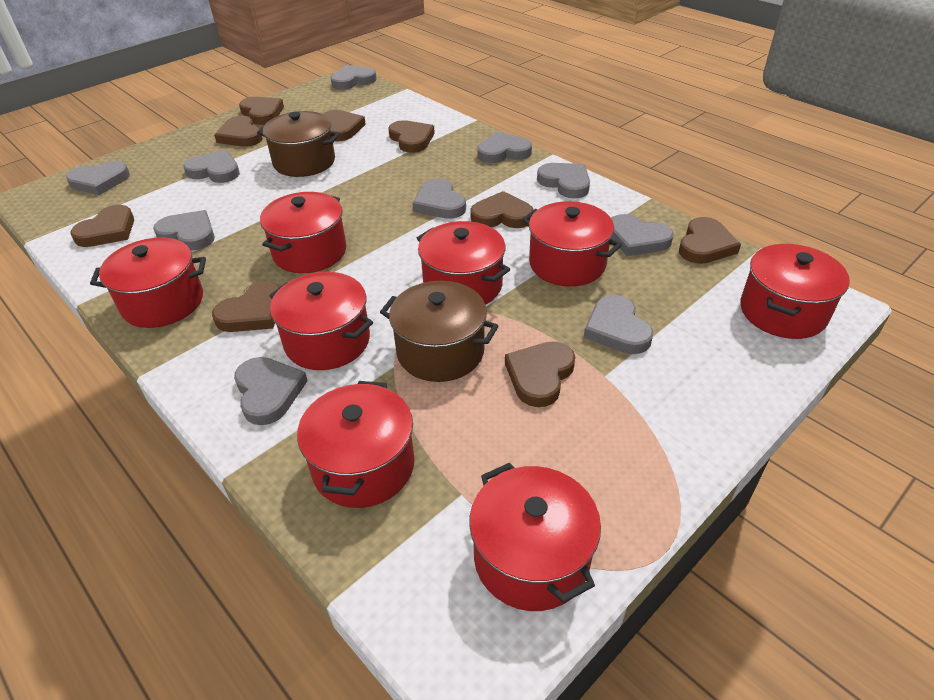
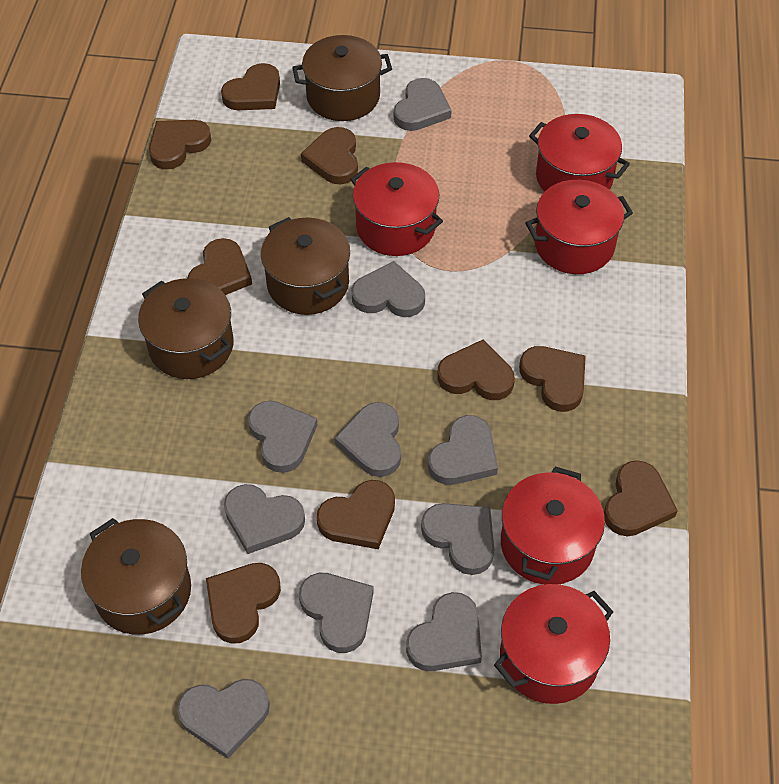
brown pot: [257,111,340,177] [380,281,498,382] = 2 -> [81,518,191,635] [138,278,234,379] [261,217,350,315] [292,35,392,121] = 4
red pot: [90,237,206,328] [260,192,347,273] [269,272,373,370] [297,381,415,508] [417,221,510,305] [470,463,601,611] [522,201,622,286] [740,244,850,339] = 8 -> [350,162,443,256] [494,584,614,704] [501,466,605,585] [525,180,633,274] [529,114,630,192] = 5

